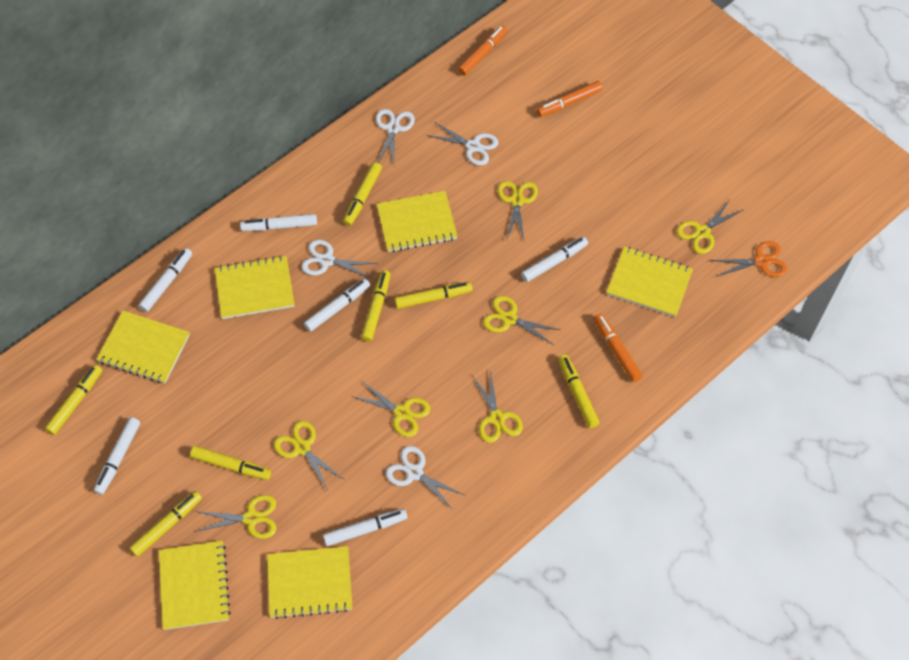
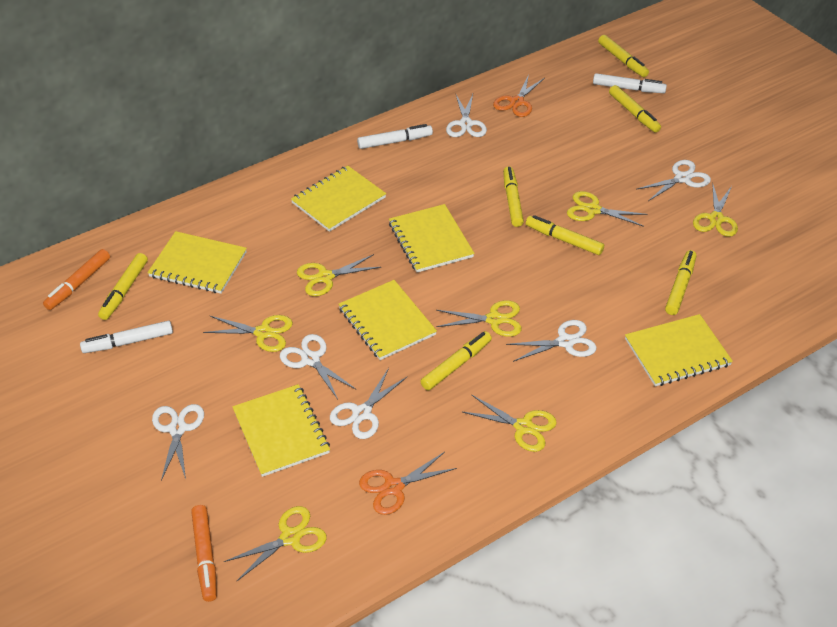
orange marker: [458,26,507,76] [537,81,603,117] [593,313,642,382] = 3 -> [43,249,110,310] [191,505,217,602] = 2
orange scissors: [710,241,788,277] = 1 -> [359,452,457,515] [493,74,545,117] = 2
white marker: [94,417,140,495] [138,248,192,312] [240,214,317,231] [304,279,370,332] [323,509,407,546] [521,237,588,282] = 6 -> [80,321,173,353] [357,124,433,149] [593,73,667,93] = 3
white scissors: [301,240,378,279] [376,109,415,165] [386,446,465,511] [426,122,498,166] = 4 -> [152,404,204,481] [280,334,356,399] [330,368,407,439] [446,94,487,137] [506,320,597,362] [637,160,711,201] = 6

